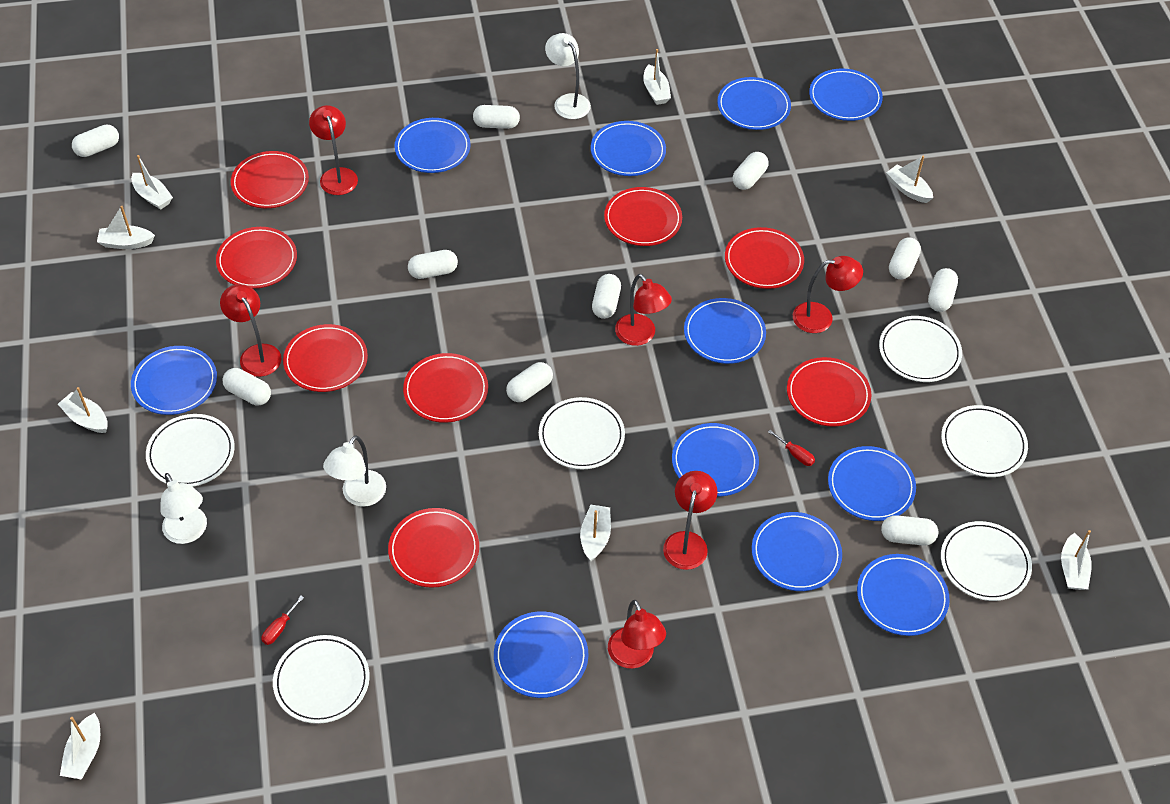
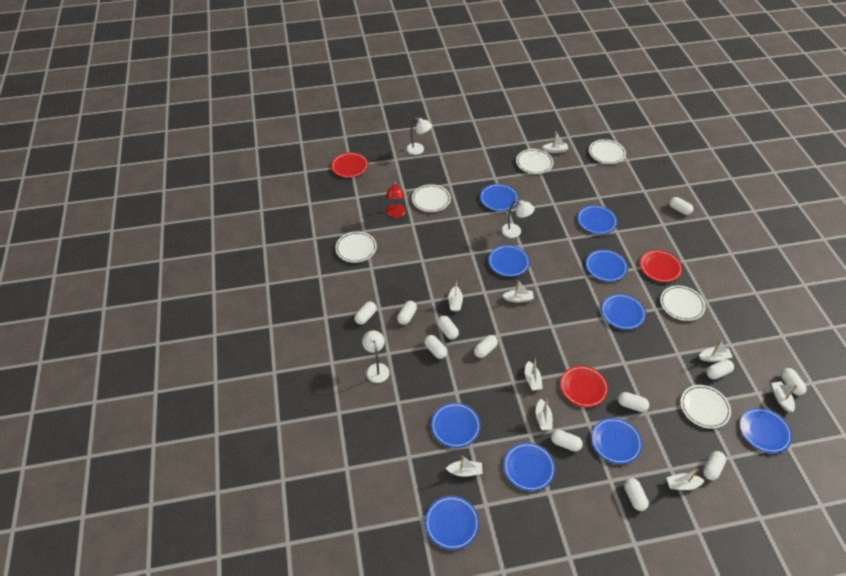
blue plate: [131,346,217,415] [395,118,471,173] [494,611,589,698] [591,121,666,176] [672,423,759,497] [684,298,766,364] [717,77,791,130] [752,512,842,591] [809,68,883,121] [828,446,916,521] [857,554,950,636] = 11 -> [425,496,480,550] [431,403,481,448] [480,184,519,211] [488,245,530,277] [503,442,556,491] [577,205,618,234] [585,249,628,282] [591,418,643,464] [601,294,646,330] [740,408,792,453] = 10
red lamp: [220,284,282,377] [309,105,358,195] [608,600,666,669] [615,274,672,346] [663,471,718,570] [793,256,863,333] = 6 -> [386,180,406,218] = 1
red plate: [216,227,297,289] [231,151,309,208] [283,324,368,392] [388,508,479,588] [403,353,488,423] [604,187,682,246] [725,227,804,289] [787,357,872,427] = 8 -> [331,152,368,178] [560,366,609,408] [640,250,683,282] = 3
red screwdriver: [261,596,304,645] [768,430,815,466] = 2 -> none = 0
white boat: [58,387,108,433] [60,713,100,779] [97,206,155,249] [131,155,173,210] [580,505,611,561] [643,49,671,105] [886,156,933,203] [1061,530,1092,590] = 8 -> [445,455,483,477] [448,280,463,311] [502,280,534,303] [525,359,543,391] [536,398,553,430] [542,131,568,153] [667,469,705,490] [699,340,733,362] [771,381,797,412] = 9
white capsule: [72,124,119,157] [222,368,271,405] [408,250,458,279] [473,105,520,129] [506,362,553,402] [592,274,621,319] [733,152,769,190] [881,515,938,546] [889,237,921,279] [928,268,958,312] = 10 -> [354,301,377,325] [397,301,417,325] [424,335,447,359] [437,316,459,340] [474,335,498,358] [551,430,583,451] [618,392,649,412] [624,478,649,511] [669,197,693,215] [703,451,726,480] [706,359,734,379] [781,368,807,396] = 12

